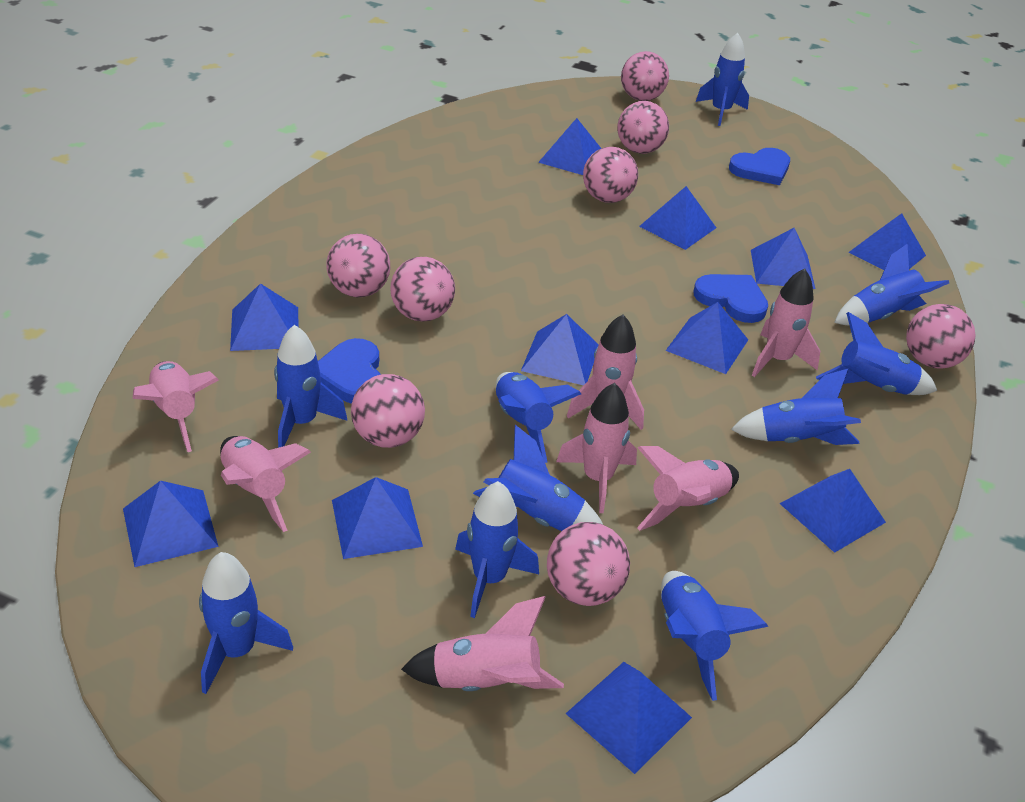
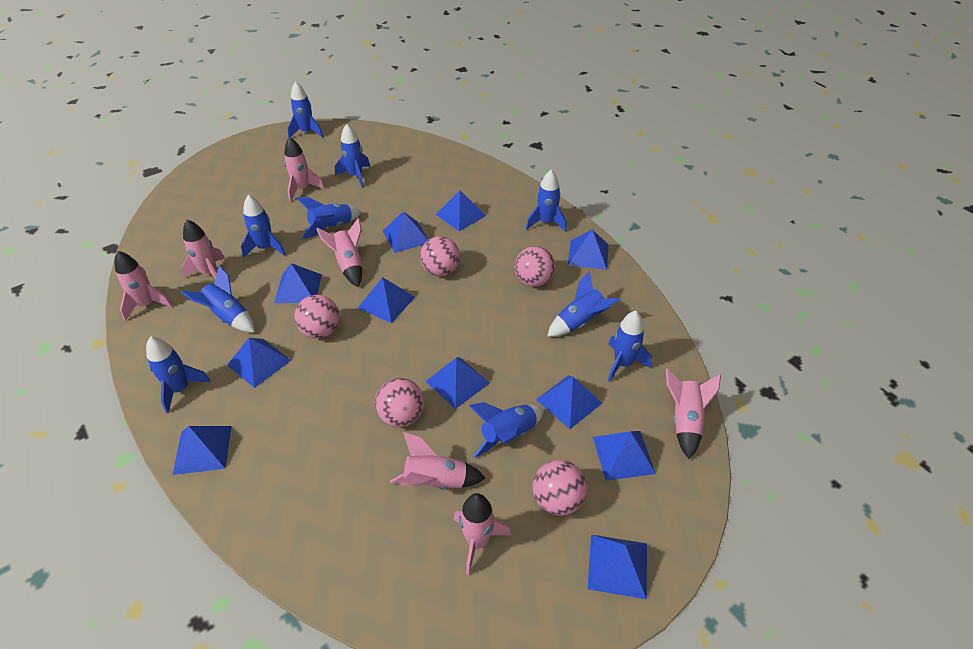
blue heart: [318,338,381,404] [693,274,768,323] [729,148,790,185] = 3 -> none = 0
pink ball: [326,234,390,297] [351,374,425,448] [390,257,455,321] [547,522,630,606] [583,147,638,203] [617,101,669,154] [621,51,669,101] [906,304,976,369] = 8 -> [294,295,339,338] [375,378,424,427] [420,236,460,276] [515,246,555,287] [532,460,587,516] = 5

